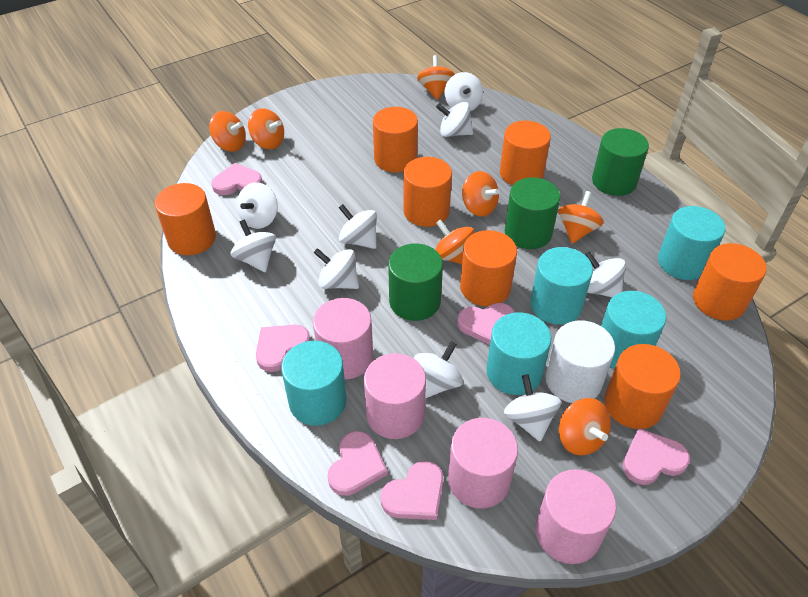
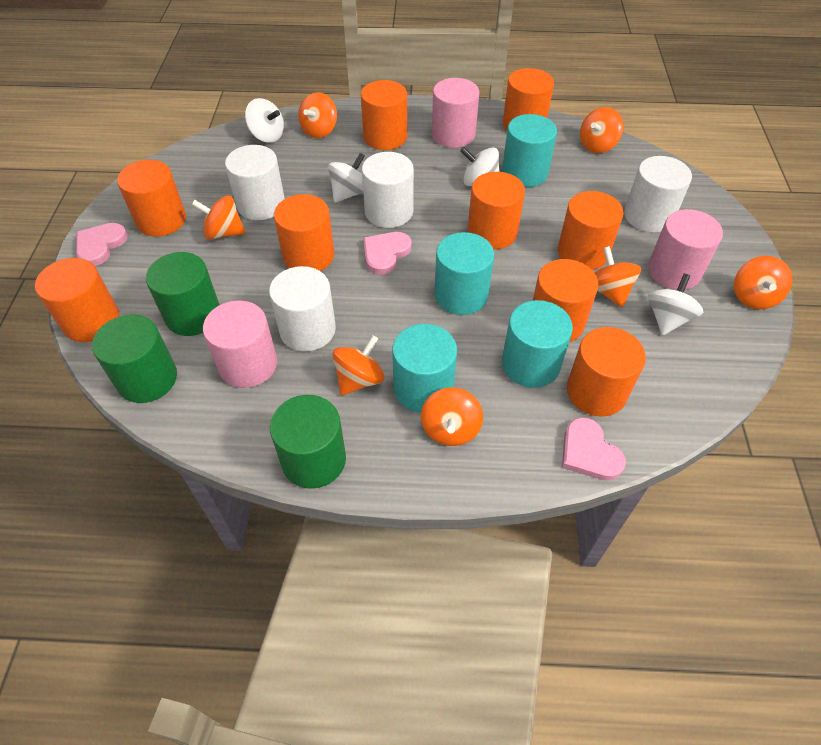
orange cylinder: [155,183,216,255] [373,107,418,172] [403,157,452,227] [460,230,517,306] [500,121,551,186] [604,344,681,429] [693,243,767,321] = 7 -> [35,258,120,342] [117,160,186,236] [274,194,334,271] [361,80,407,150] [468,172,525,249] [503,68,554,131] [533,259,598,342] [558,191,623,270] [567,327,646,417] = 9
pink cylinder: [313,298,373,380] [364,353,426,439] [448,418,518,508] [535,469,616,564] = 4 -> [203,300,277,388] [432,78,479,148] [648,209,723,290] = 3
pink heart: [211,163,263,195] [256,325,310,372] [327,431,388,496] [380,461,444,520] [457,303,515,345] [622,428,690,485] = 6 -> [76,223,128,266] [363,232,411,275] [562,417,626,481] = 3
turquoise cylinder: [281,341,347,426] [486,312,551,395] [530,247,593,325] [601,291,666,369] [658,206,725,280] = 5 -> [392,324,457,413] [434,232,494,315] [502,114,557,187] [502,300,573,388] = 4
white cylinder: [545,320,615,403] = 1 -> [225,145,285,220] [269,266,336,351] [362,152,414,228] [624,156,692,232] = 4
white spinning top: [231,220,276,272] [237,182,278,229] [314,248,359,289] [339,204,377,249] [414,341,463,399] [436,102,473,137] [445,72,483,111] [504,374,561,441] [585,251,626,297] = 9 -> [245,98,284,143] [328,153,365,203] [460,147,500,186] [648,274,703,335] = 4

